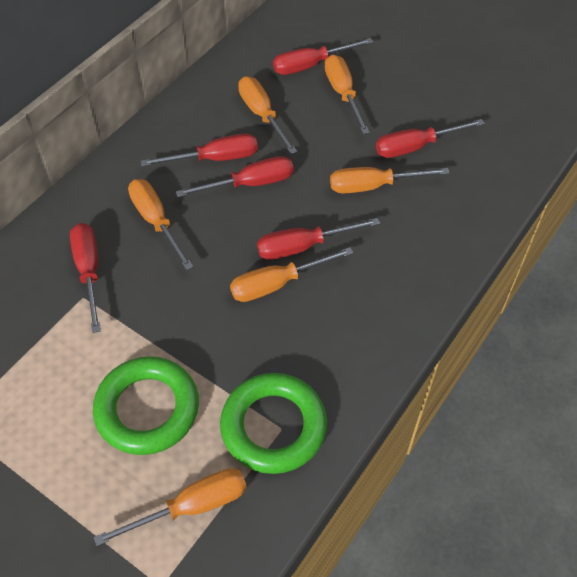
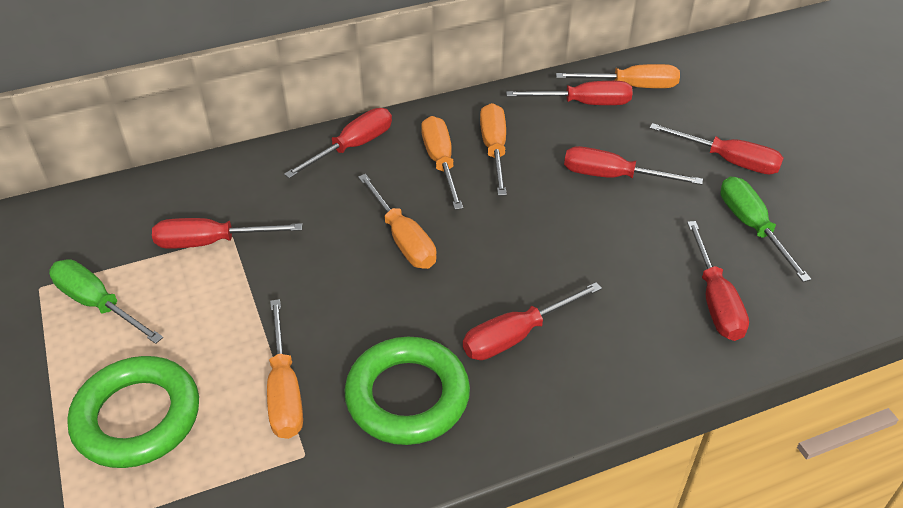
green screwdriver: none = 0 -> [49,259,163,344] [720,176,811,282] = 2
orange screwdriver: [94,468,247,546] [128,179,193,270] [230,247,353,302] [238,76,297,154] [325,55,370,134] [330,167,449,193] = 6 -> [267,299,303,439] [358,174,437,269] [421,116,463,210] [480,103,507,196] [556,64,680,88] = 5
red screwdriver: [70,223,101,333] [141,133,258,167] [176,156,294,197] [257,218,380,260] [273,38,373,75] [376,119,485,158] = 6 -> [152,218,302,249] [284,108,392,179] [463,282,602,360] [506,81,633,105] [564,146,703,185] [650,123,784,175] [687,221,749,341] = 7

